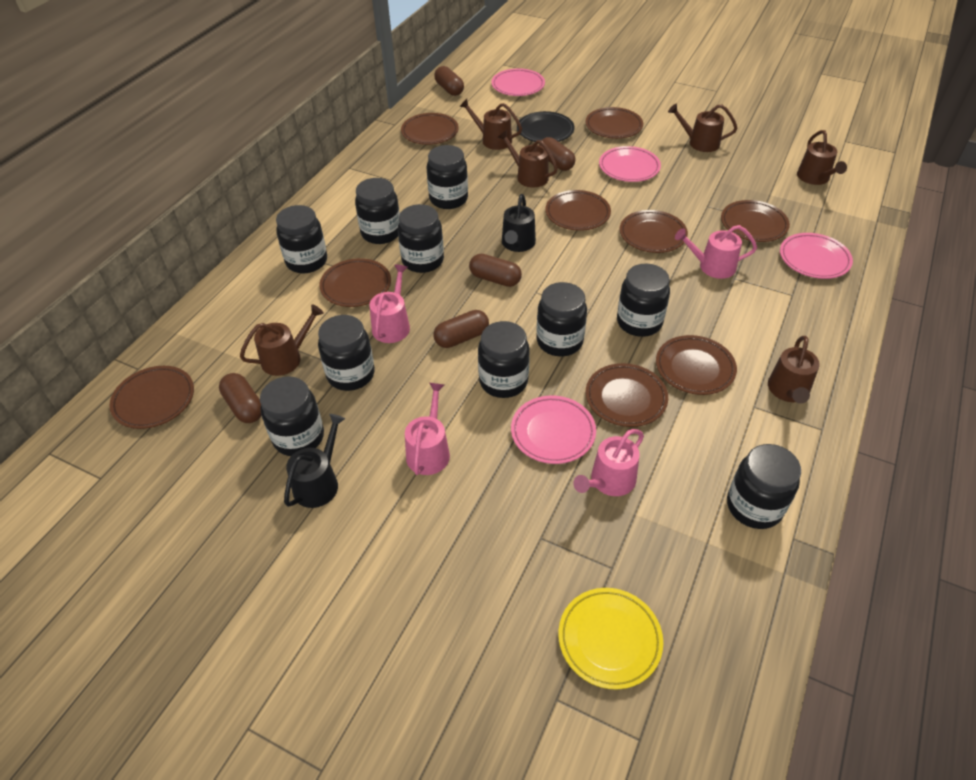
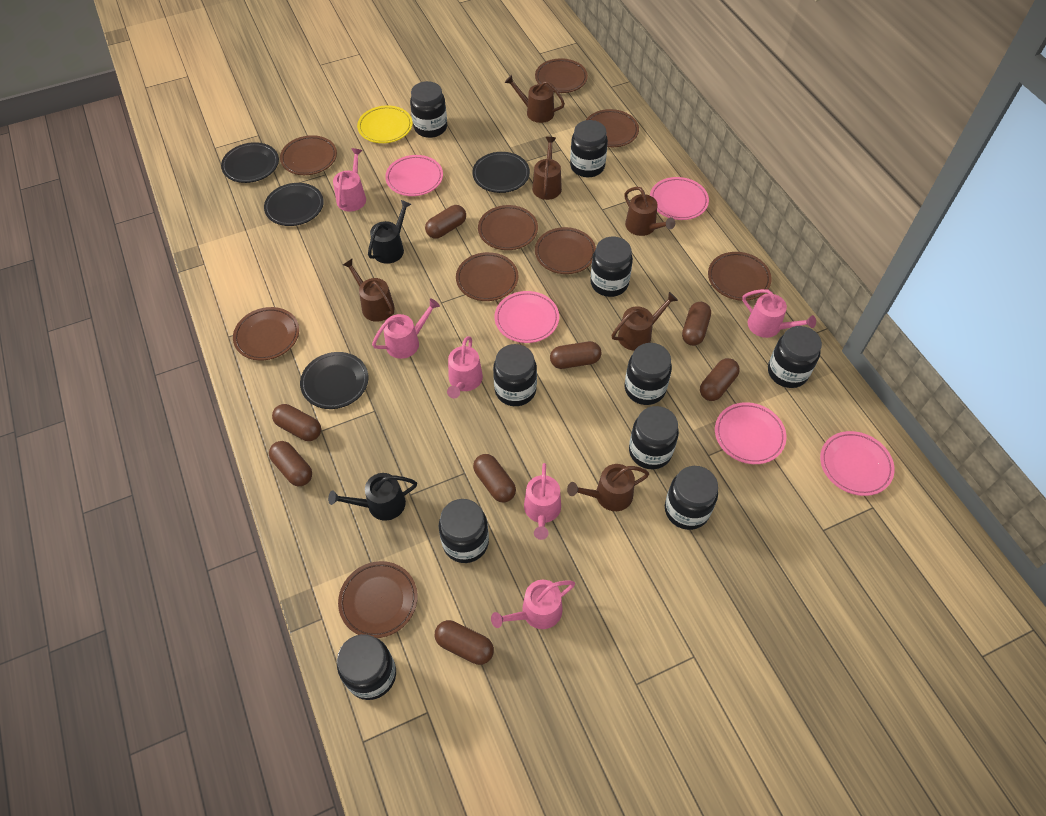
black plate: [517,111,575,142] = 1 -> [221,142,279,183] [264,183,324,226] [300,352,368,409] [472,152,530,193] = 4
brown capsule: [219,373,261,423] [434,66,464,96] [434,310,489,348] [469,254,522,287] [539,137,575,171] = 5 -> [269,441,312,486] [272,404,321,441] [425,205,466,239] [435,620,494,665] [473,454,516,503] [550,341,602,369] [682,302,711,346] [700,358,740,401] = 8
pink plate: [492,68,545,96] [511,396,596,464] [599,146,661,182] [780,233,853,279] = 4 -> [385,155,443,196] [495,291,559,343] [650,177,709,220] [715,402,787,464] [820,431,895,496] = 5
pink watering can: [370,264,410,343] [405,383,450,475] [573,429,644,496] [675,225,757,279] = 4 -> [333,148,366,212] [372,298,440,359] [447,336,483,399] [491,580,575,629] [524,463,561,540] [742,289,816,338] = 6

